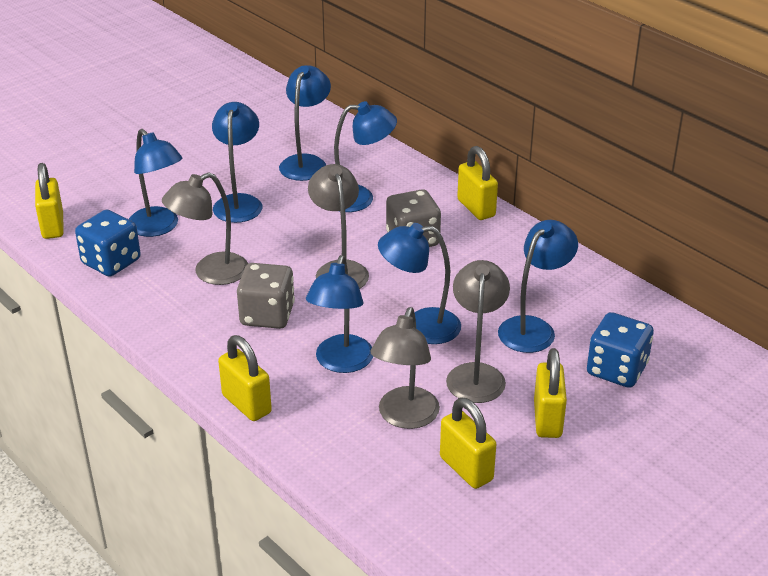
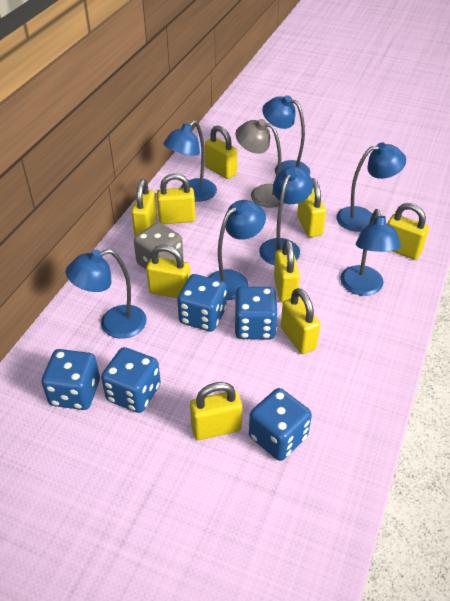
blue dice: [75,210,141,277] [587,312,654,388] = 2 -> [41,349,100,410] [101,347,161,413] [177,274,227,332] [234,287,278,339] [249,388,312,461] = 5
grey dice: [237,263,295,329] [386,189,441,247] = 2 -> [134,222,183,269] = 1
grey lamp: [162,172,248,285] [308,164,369,289] [370,307,440,429] [446,260,510,403] = 4 -> [236,119,284,208] = 1
yellow padlock: [35,163,64,239] [218,335,272,421] [440,397,496,489] [457,146,498,220] [534,348,567,438] = 5 -> [131,179,157,236] [146,245,190,298] [157,173,195,224] [190,382,242,440] [205,125,237,179] [274,239,300,302] [281,288,320,354] [297,178,326,237] [387,203,429,260] = 9

